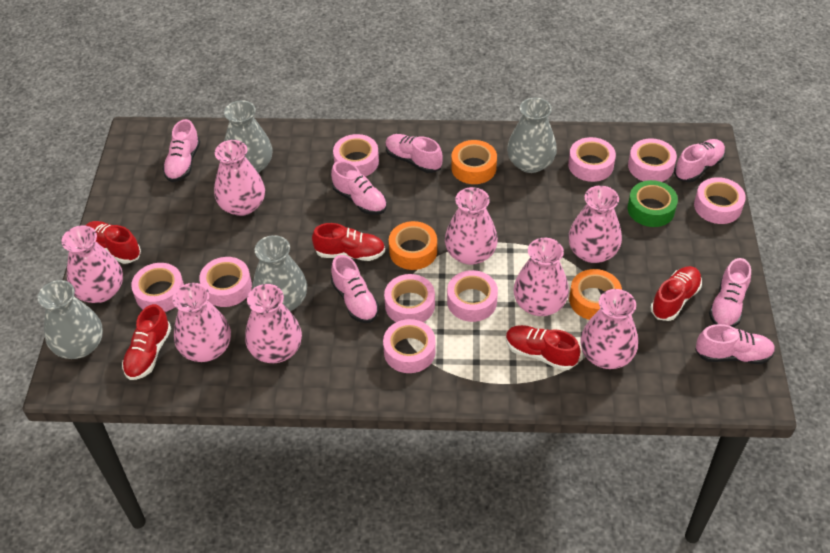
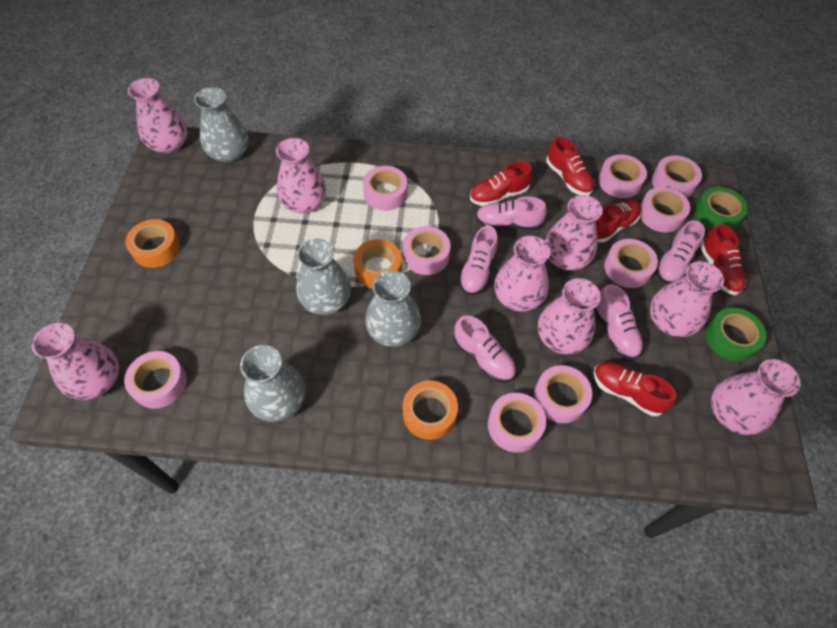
green tape: [628,180,678,227] = 1 -> [694,187,748,230] [705,308,767,361] = 2
pink shoe: [163,119,200,182] [331,161,387,215] [331,255,379,323] [385,134,443,173] [674,139,725,182] [695,324,775,364] [709,258,751,327] = 7 -> [454,315,516,382] [459,226,498,295] [476,196,547,230] [594,284,644,360] [656,220,705,284] = 5

